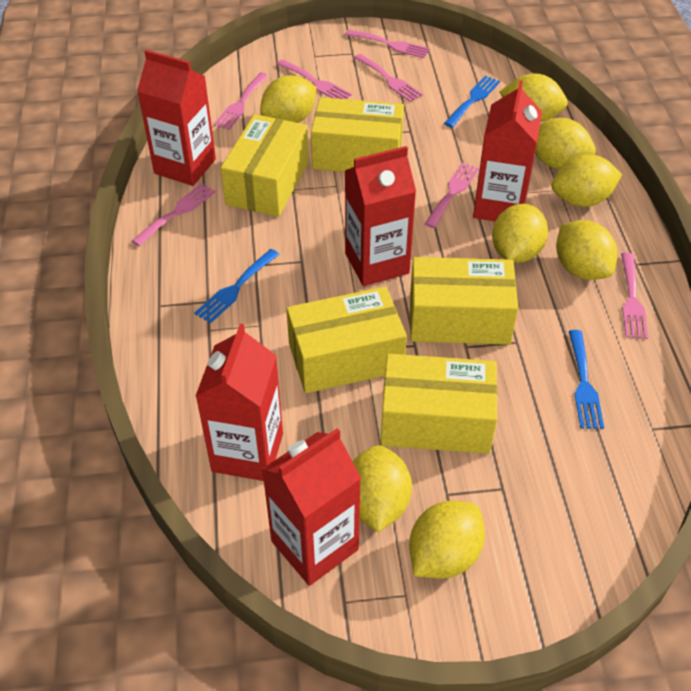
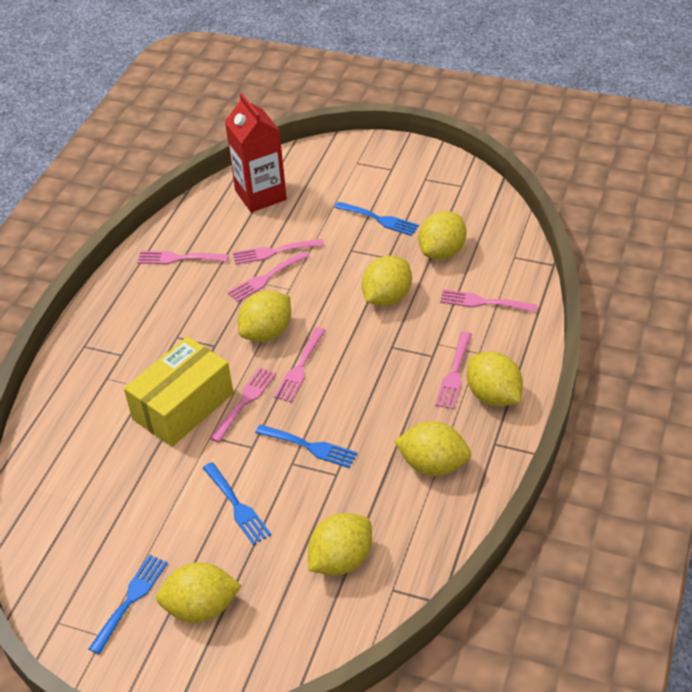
blue fork: [194,249,280,324] [444,76,500,128] [569,330,604,429] = 3 -> [89,555,168,654] [203,462,271,545] [255,424,358,468] [334,202,419,236] = 4
red carton: [137,50,216,186] [196,324,283,481] [262,428,361,586] [345,146,416,286] [473,80,542,221] = 5 -> [225,93,287,212] = 1
yellow box: [221,114,309,217] [286,286,407,393] [311,97,404,172] [381,354,498,454] [410,257,518,345] = 5 -> [124,336,234,447] = 1
yellow lemon: [260,75,317,123] [353,445,412,532] [409,500,485,579] [492,204,548,263] [500,73,568,122] [535,118,596,169] [551,154,622,207] [556,220,617,280] = 8 -> [156,562,242,623] [238,290,291,342] [308,513,372,575] [362,256,412,306] [394,421,471,476] [418,211,467,260] [467,352,523,407] = 7

